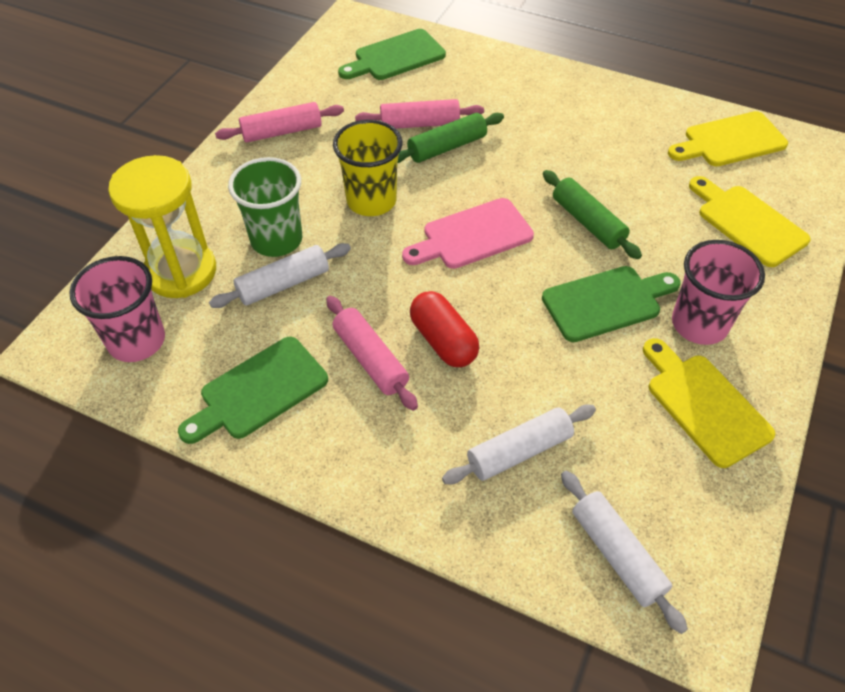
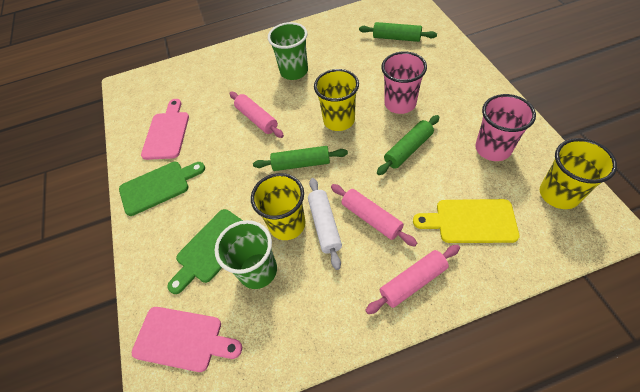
green cup: [228,157,302,257] = 1 -> [215,220,277,289] [268,22,308,80] = 2
green cutting board: [178,337,328,444] [338,29,446,80] [542,266,681,342] = 3 -> [119,162,205,216] [167,209,243,294] = 2
green rolling pin: [398,113,504,163] [543,170,642,259] = 2 -> [253,146,348,171] [359,22,437,42] [377,115,440,175] = 3
pink cutting board: [402,198,534,269] = 1 -> [131,307,242,372] [141,99,189,160] = 2
red capsule: [410,291,480,367] = 1 -> none = 0
white rolling pin: [209,243,351,308] [442,404,596,484] [561,471,688,634] = 3 -> [308,178,342,270] = 1
yellow cup: [333,120,402,216] = 1 -> [251,173,306,240] [314,69,359,131] [540,138,617,209] = 3
yellow cutting board: [643,338,775,468] [668,111,788,166] [689,176,811,267] = 3 -> [413,199,519,243] = 1
yellow hourglass: [108,155,216,298] = 1 -> none = 0

